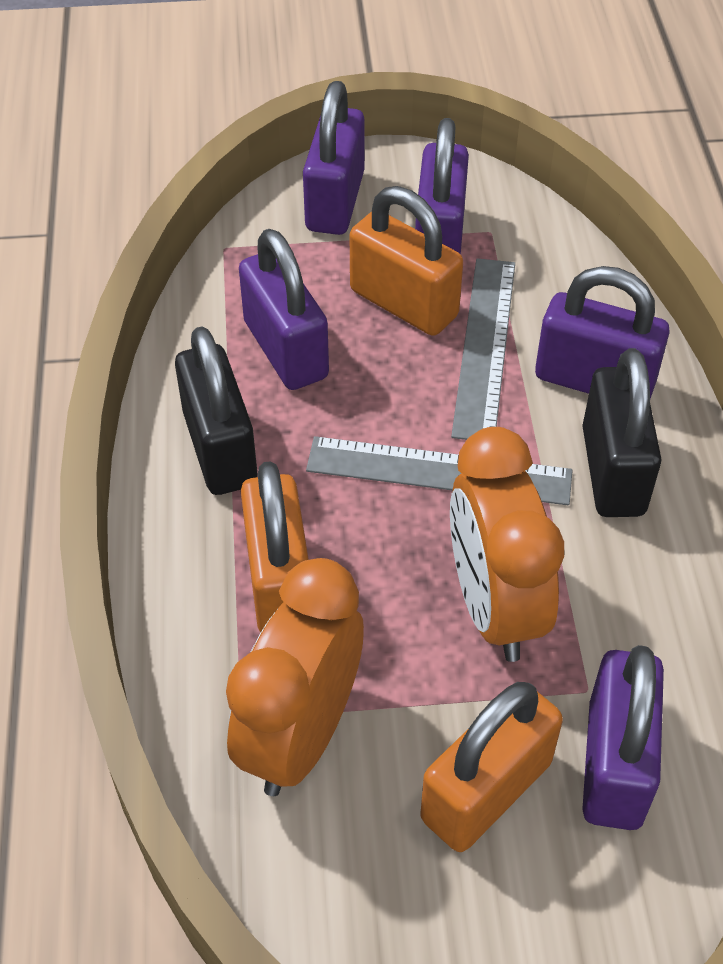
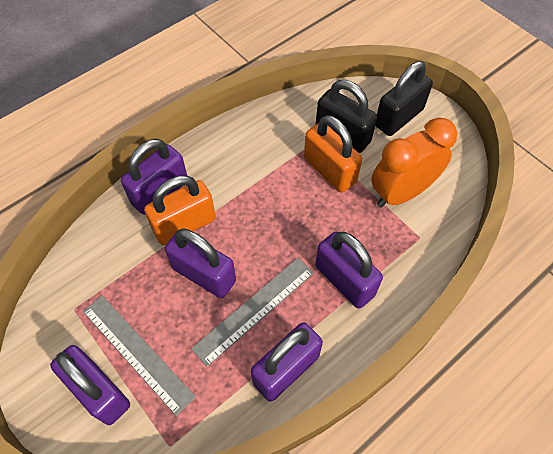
orange clock: [226,558,364,796] [450,427,564,662] = 2 -> [371,118,457,207] = 1
orange padlock: [241,461,309,633] [350,186,463,336] [420,682,563,852] = 3 -> [144,175,216,245] [304,115,362,192] = 2

